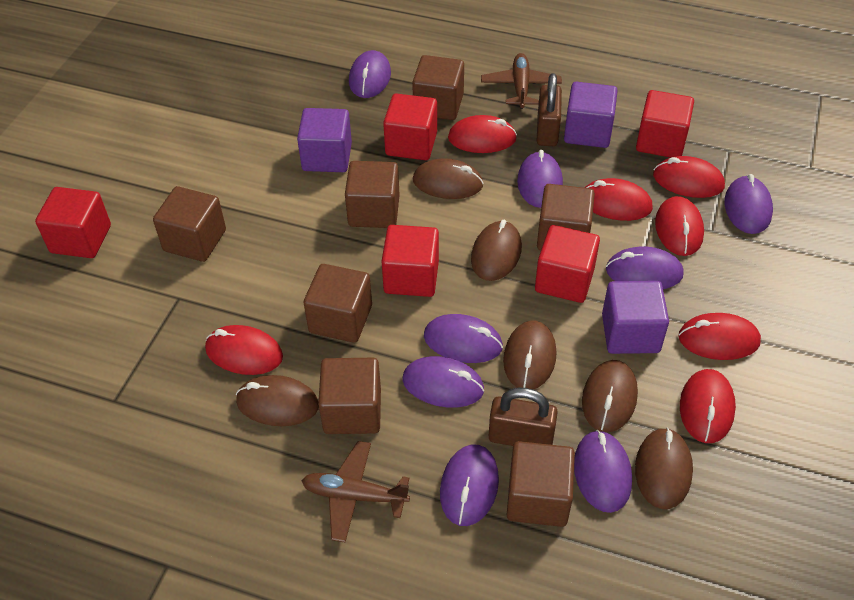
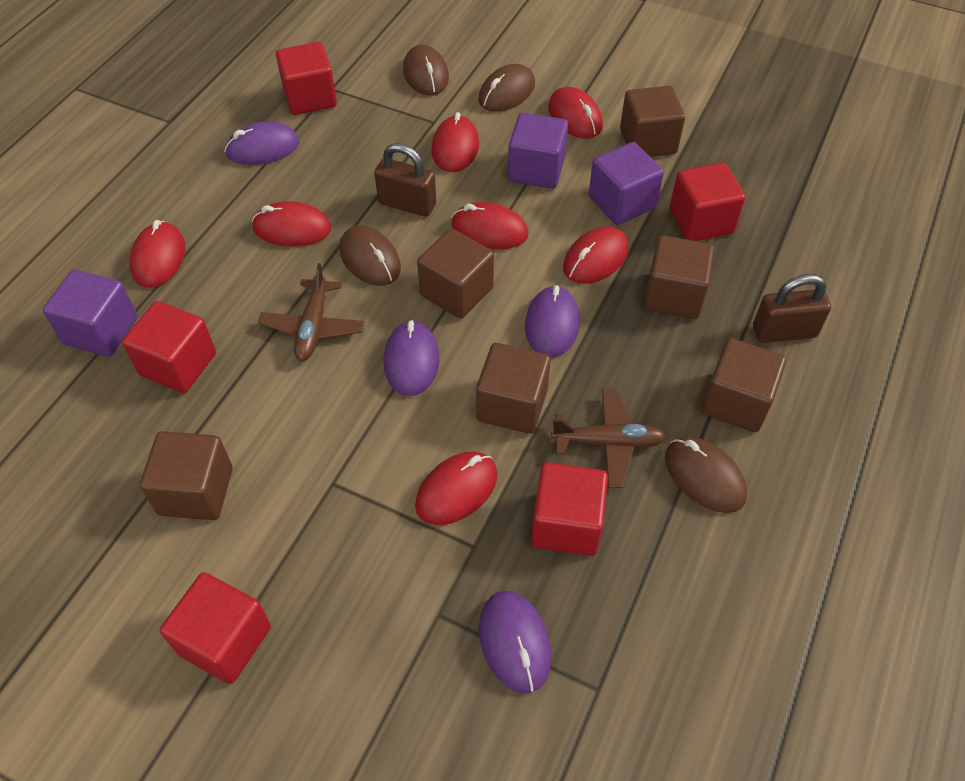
brown cube: [153,186,226,262] [304,264,372,343] [318,358,381,434] [345,161,400,228] [412,55,464,120] [507,441,575,527] [537,184,595,251] = 7 -> [140,431,233,520] [417,229,494,319] [476,343,551,434] [620,86,685,157] [644,235,714,319] [701,338,786,432] = 6
brown mouse: [236,375,319,426] [413,158,484,199] [471,220,522,281] [503,321,556,389] [582,360,638,433] [635,428,693,509] = 6 -> [339,226,401,286] [403,45,449,96] [479,64,535,112] [665,437,747,513] = 4
purple mouse: [349,50,391,98] [402,356,484,408] [424,314,503,363] [440,445,499,526] [517,150,563,208] [574,430,632,513] [606,247,684,289] [724,174,773,234] = 8 -> [224,121,299,165] [384,320,440,396] [479,591,551,693] [525,285,580,357] = 4

